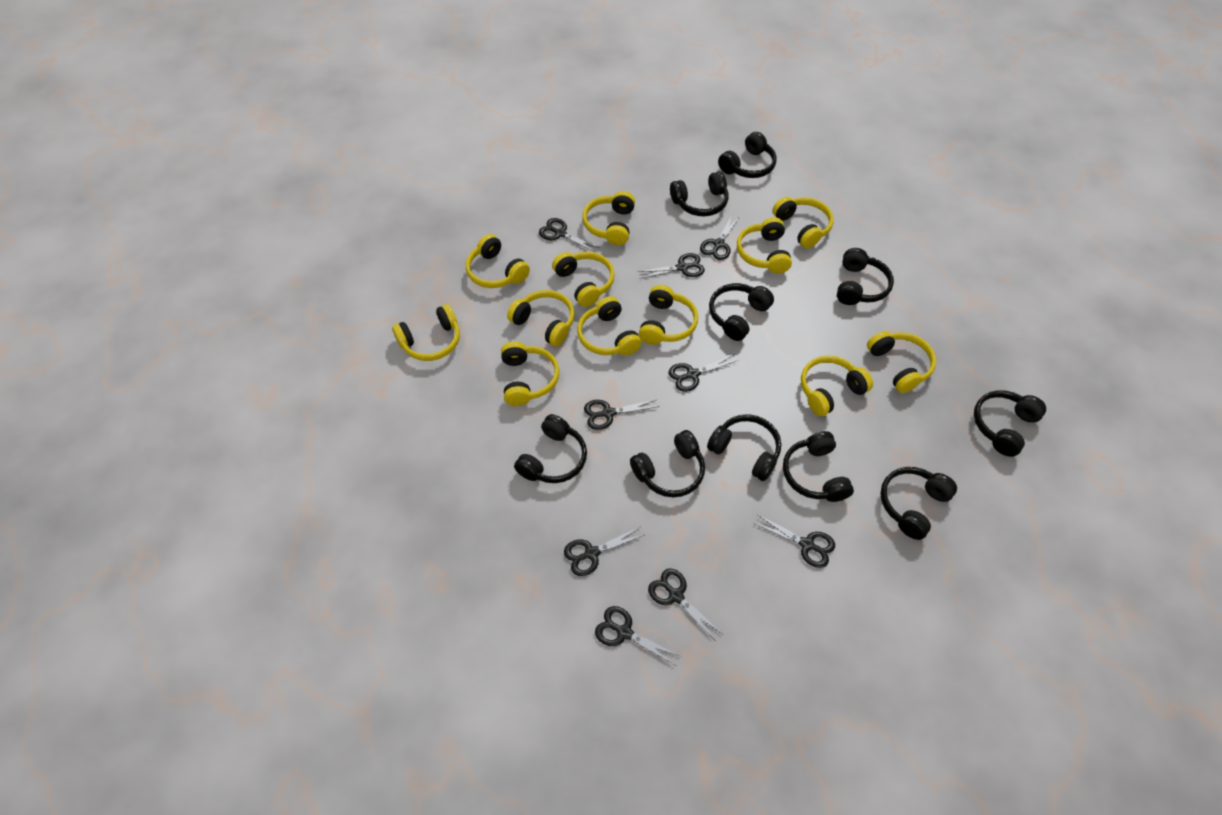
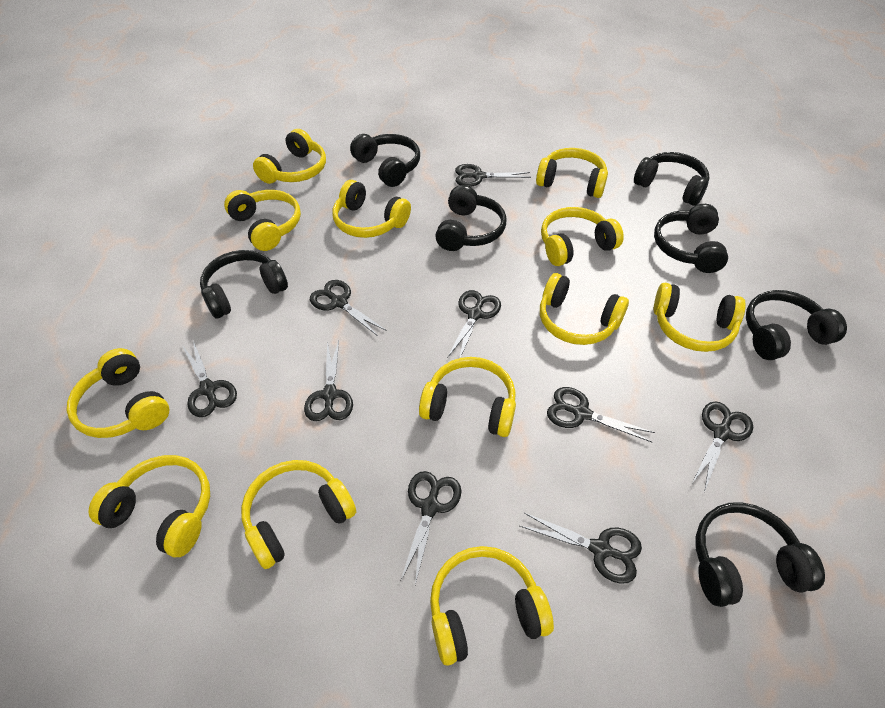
black headphones: [514,414,587,483] [630,430,705,497] [670,171,728,216] [707,414,781,481] [709,283,774,341] [718,132,777,178] [783,431,854,502] [837,248,894,305] [880,467,957,540] [974,390,1046,457] = 10 -> [200,250,288,318] [350,134,420,187] [435,185,507,251] [634,152,709,206] [654,204,728,273] [696,502,825,607] [746,290,847,360] = 7

